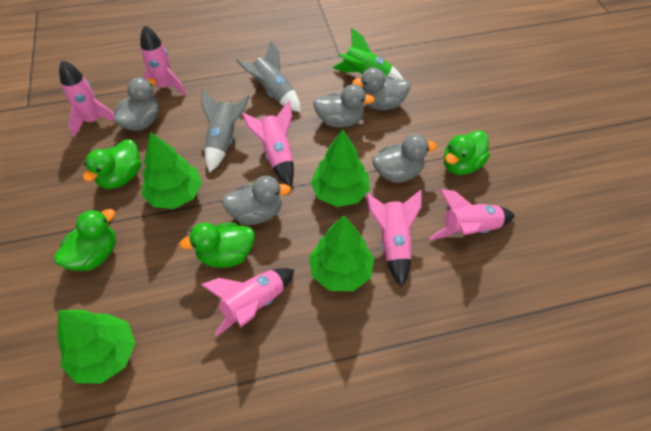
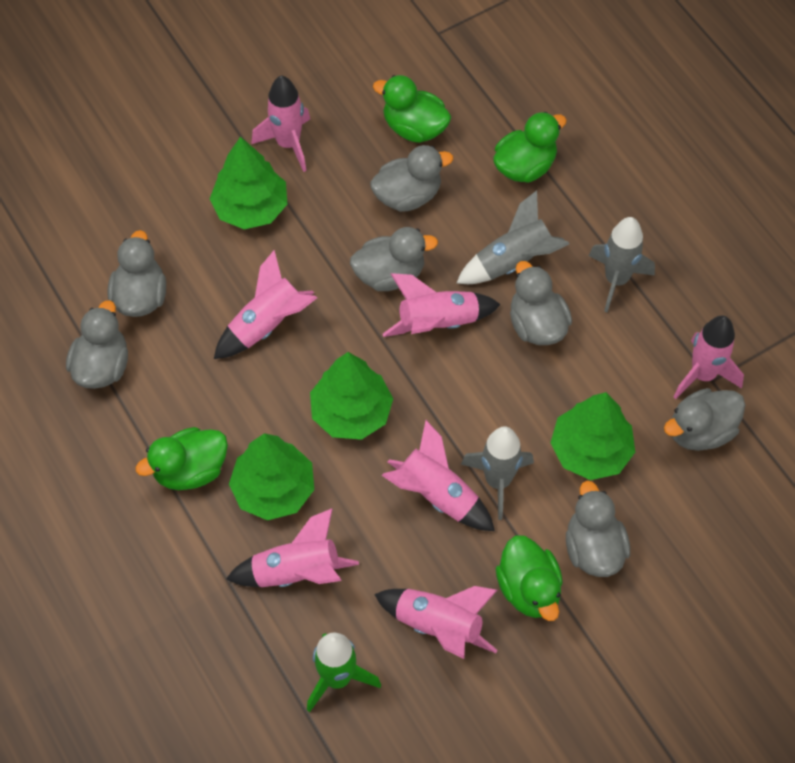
grey duck: [114,78,159,131] [222,176,291,225] [313,84,375,128] [352,68,411,110] [372,134,437,183] = 5 -> [66,300,128,389] [107,230,166,317] [350,227,438,291] [370,145,453,212] [510,261,572,345] [566,481,630,577] [664,388,745,451] = 7
grey rocket: [201,89,250,173] [236,41,301,112] = 2 -> [457,190,569,284] [461,426,534,520] [589,217,655,313] = 3
pink rocket: [59,60,115,137] [140,25,186,95] [201,268,294,336] [242,101,294,186] [366,190,422,287] [429,189,515,240] = 6 -> [214,250,317,359] [226,508,359,587] [251,75,310,172] [374,586,497,659] [381,420,495,531] [383,273,501,337] [673,316,744,399] = 7

